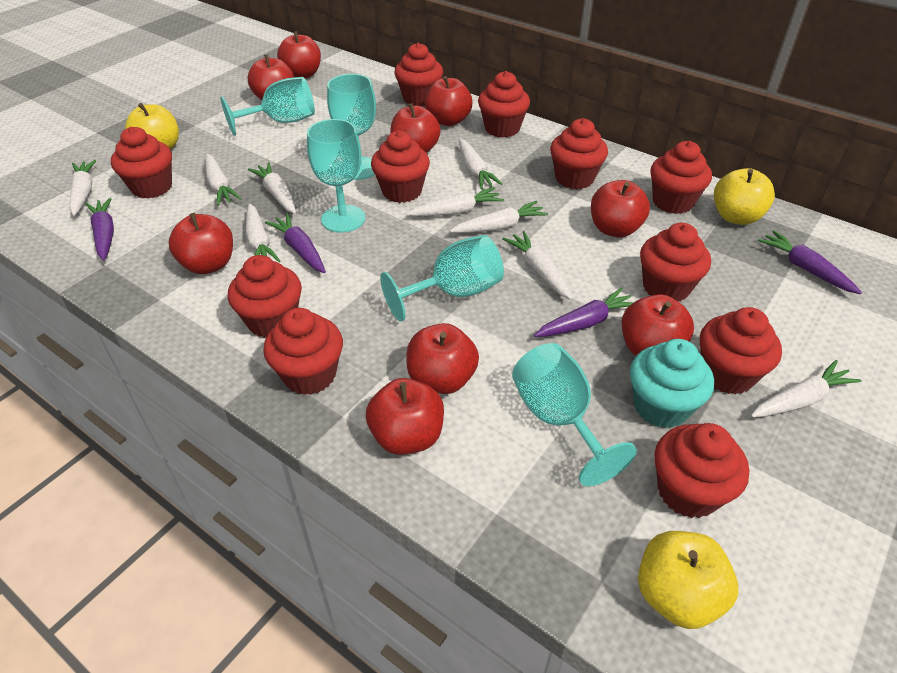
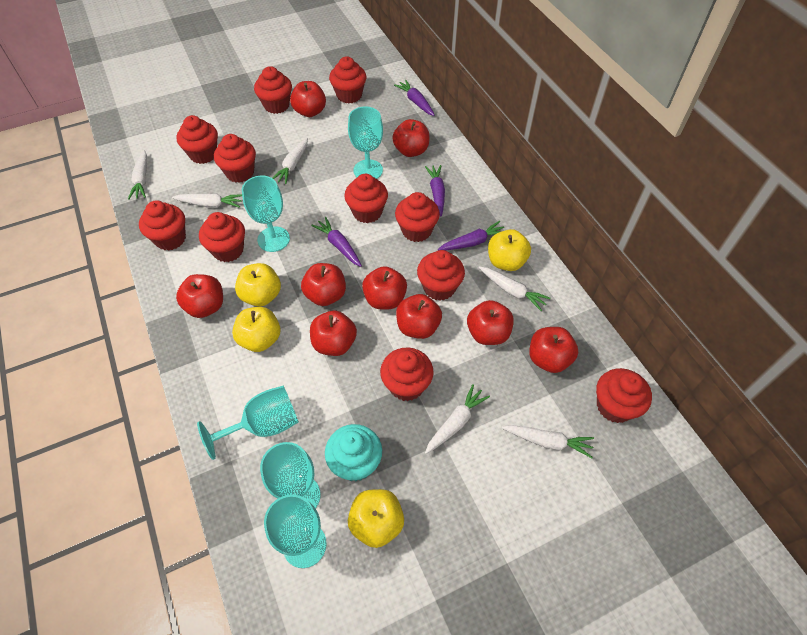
white carrot: [70,160,96,216] [205,154,242,206] [246,204,281,263] [248,162,296,214] [406,187,504,216] [450,201,548,233] [459,139,503,189] [502,231,572,300] [751,360,862,418] = 9 -> [128,150,147,200] [172,193,242,208] [273,138,308,184] [425,384,490,454] [479,266,551,311] [502,425,594,458] = 6
yellow apple: [125,103,179,150] [638,531,738,629] [714,168,775,225] = 3 -> [232,307,281,352] [235,263,281,307] [348,489,404,548] [488,229,531,271] = 4

